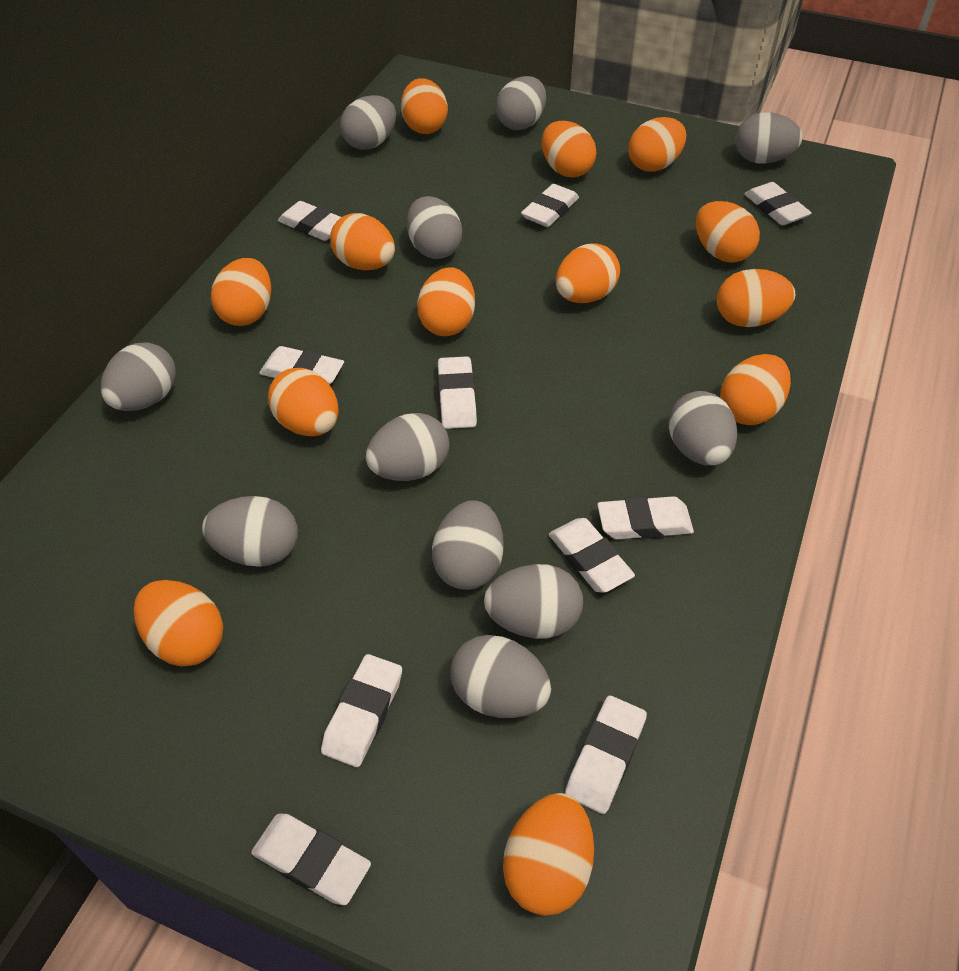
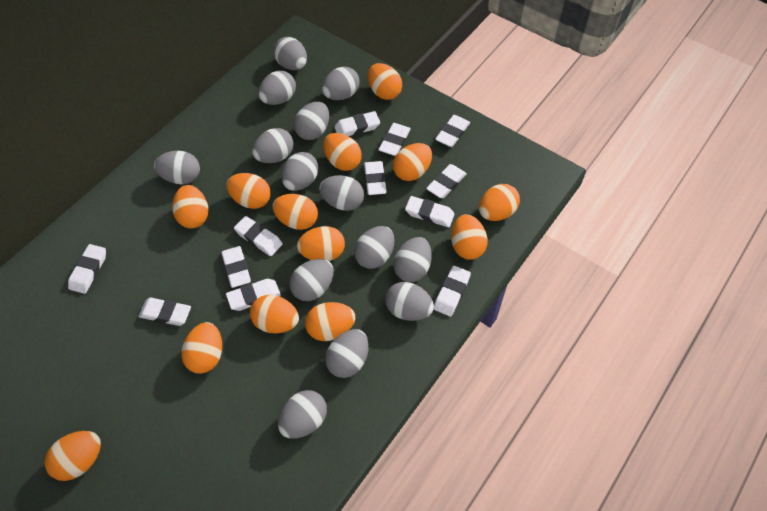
grey egg: [101,342,176,411] [202,496,298,567] [340,95,396,150] [366,413,449,481] [407,196,462,259] [432,501,504,590] [450,635,551,718] [484,564,583,638] [496,76,546,130] [668,391,737,466] [735,113,803,164] = 11 -> [154,151,200,184] [252,128,294,163] [258,71,296,105] [273,37,307,70] [278,390,327,439] [282,152,318,191] [290,259,334,301] [294,102,329,140] [319,175,364,211] [322,67,360,100] [325,329,369,378] [354,226,395,269] [385,282,434,321] [393,237,432,282] = 14
white eraser: [251,814,371,905] [259,346,344,385] [278,201,341,241] [321,654,402,767] [438,356,477,429] [521,184,579,227] [549,518,635,593] [565,696,647,814] [597,496,694,539] [745,182,812,225] = 10 -> [68,244,106,294] [138,298,191,326] [222,246,251,288] [226,279,281,311] [234,216,283,256] [334,111,380,136] [364,161,387,195] [378,123,411,156] [405,196,455,227] [426,164,467,198] [434,266,471,317] [435,115,470,147] = 12

